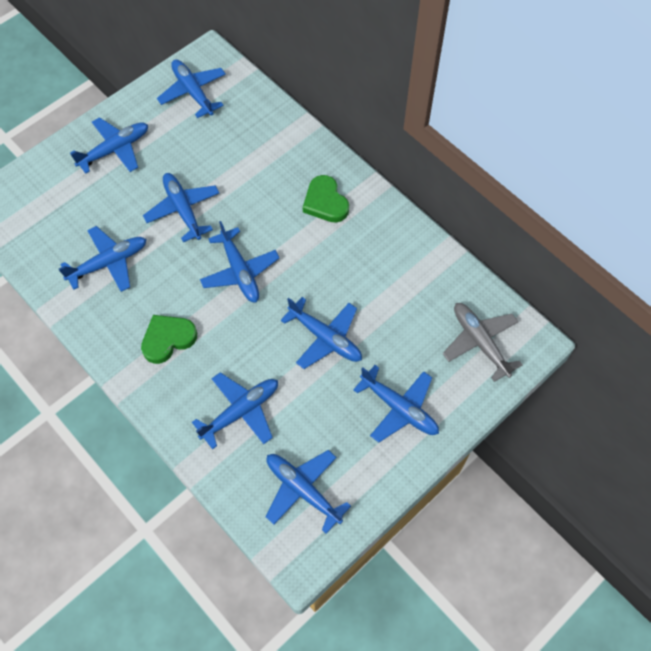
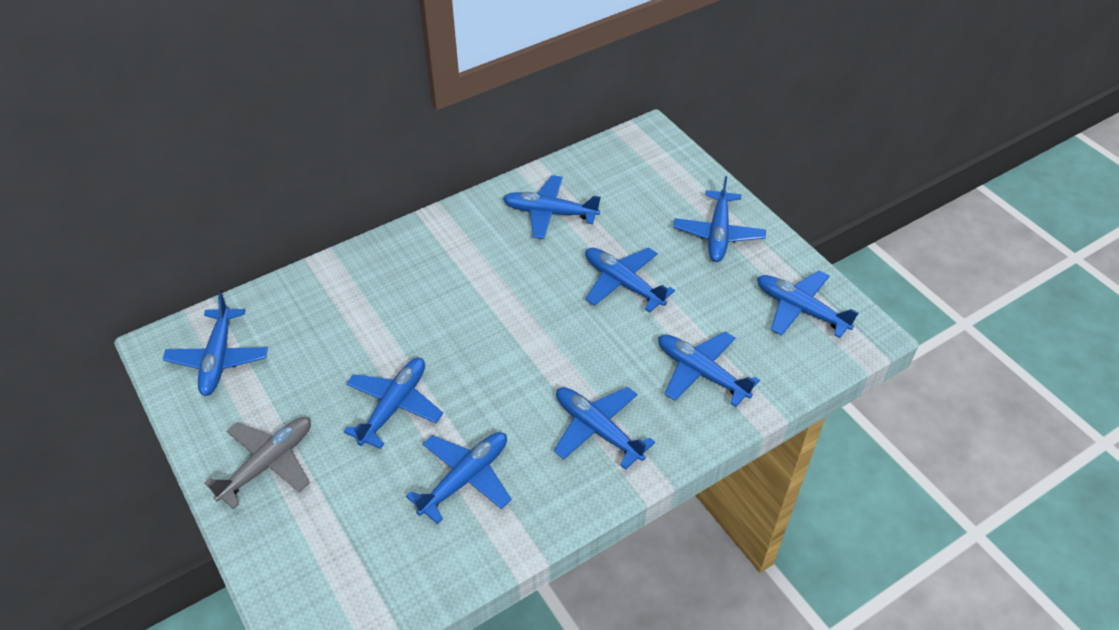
green heart: [141,315,197,364] [303,175,349,223] = 2 -> none = 0

